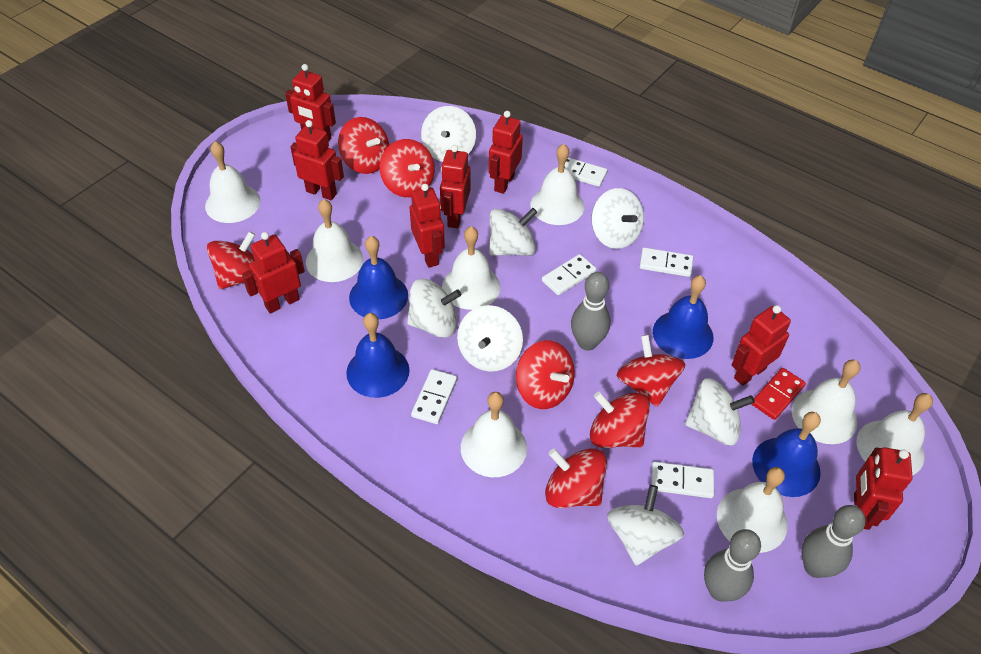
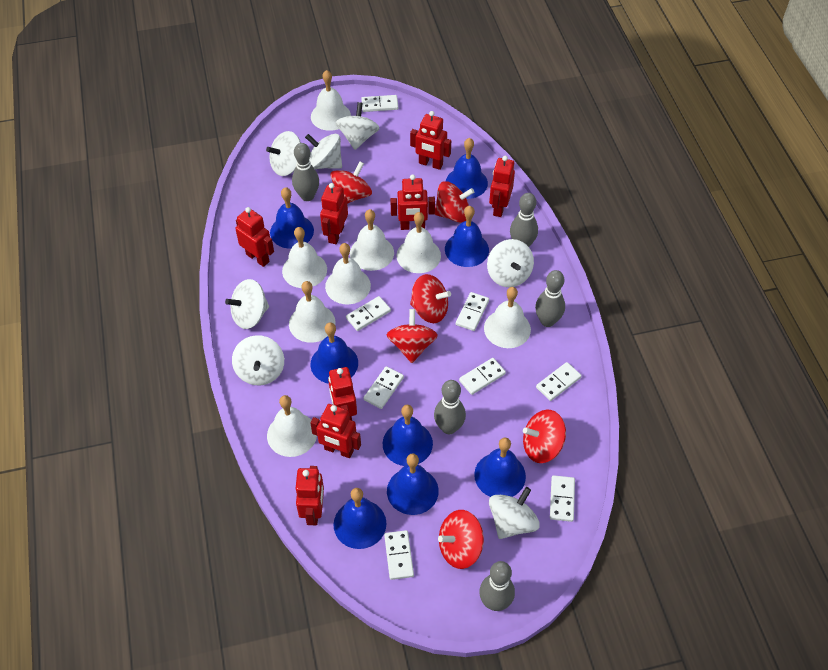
blue bell: [346,313,410,398] [349,236,408,319] [653,275,713,359] [752,412,821,497] = 4 -> [270,187,314,249] [311,322,358,384] [333,488,387,549] [383,405,433,466] [387,453,439,515] [445,206,489,267] [446,138,488,199] [474,438,526,497] = 8
grey bowling pin: [571,272,610,351] [704,529,761,602] [802,505,866,578] = 3 -> [292,143,319,201] [434,380,466,434] [479,561,515,611] [510,193,538,247] [535,270,565,327] = 5
red domino: [752,368,806,420] = 1 -> none = 0
red spinning top: [207,231,255,289] [338,117,389,174] [380,139,435,197] [516,340,575,409] [545,448,607,508] [590,392,650,448] [617,335,686,407] = 7 -> [330,161,372,204] [387,309,438,363] [410,274,451,323] [434,181,474,223] [438,510,484,569] [523,410,566,463] = 6
white domino: [411,369,457,424] [542,254,596,295] [564,157,607,187] [640,247,693,277] [651,462,714,498] = 5 -> [346,296,391,331] [361,95,398,112] [364,366,404,409] [384,530,414,580] [456,292,489,331] [459,358,506,395] [536,362,582,401] [550,475,575,522] = 8

